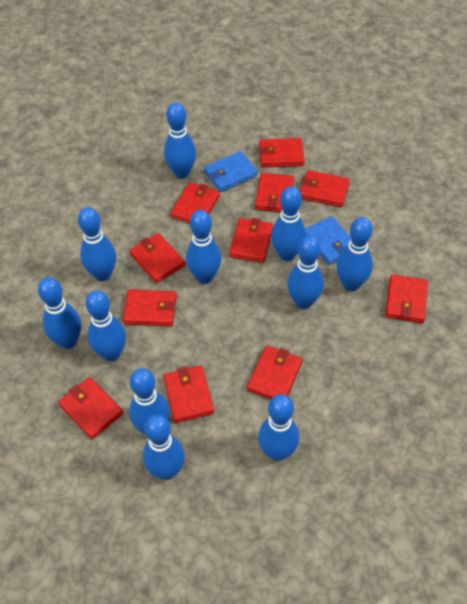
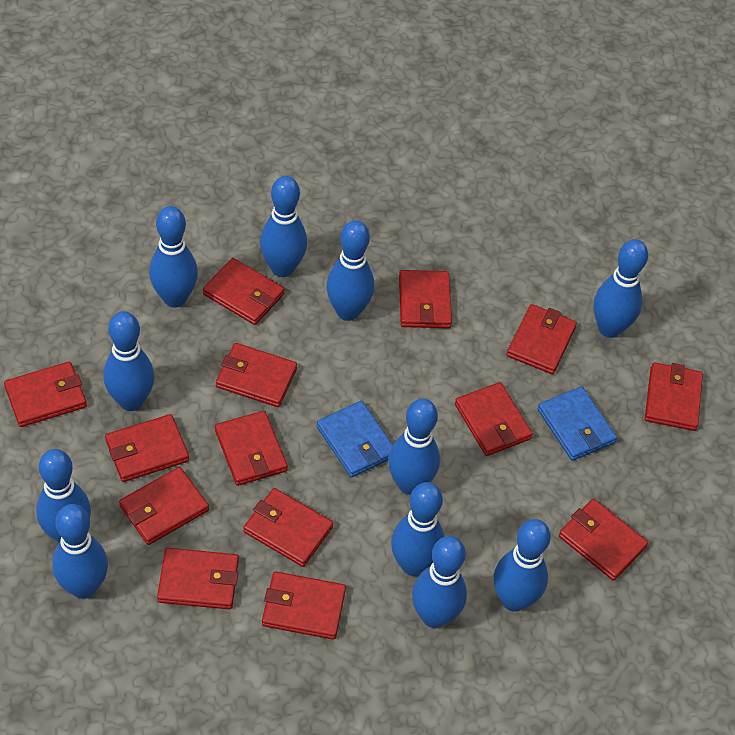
red wallet: [58,377,123,439] [123,289,176,326] [129,233,185,283] [163,366,214,423] [170,182,220,223] [229,218,273,263] [247,346,302,399] [255,173,294,212] [259,138,305,168] [300,170,350,207] [385,274,428,323] = 11 -> [4,362,87,427] [105,414,189,482] [119,467,209,545] [157,548,239,609] [203,258,284,325] [215,411,288,486] [216,343,297,407] [243,488,333,567] [262,571,346,640] [399,270,452,328] [455,382,533,456] [507,304,577,374] [559,499,648,581] [645,362,703,431] = 14

